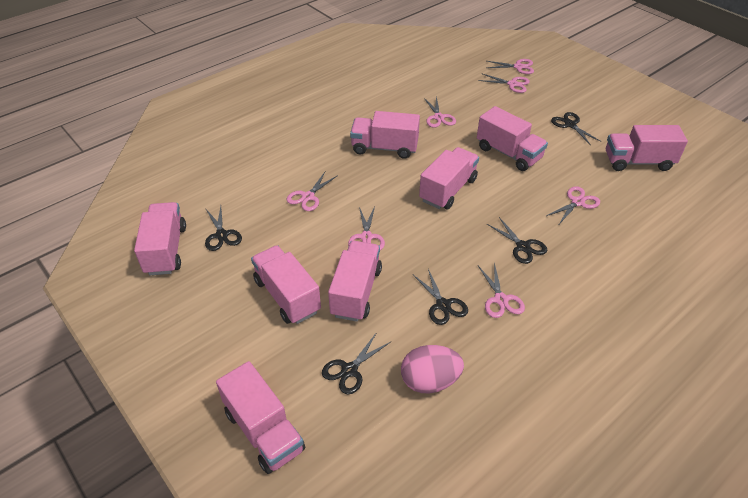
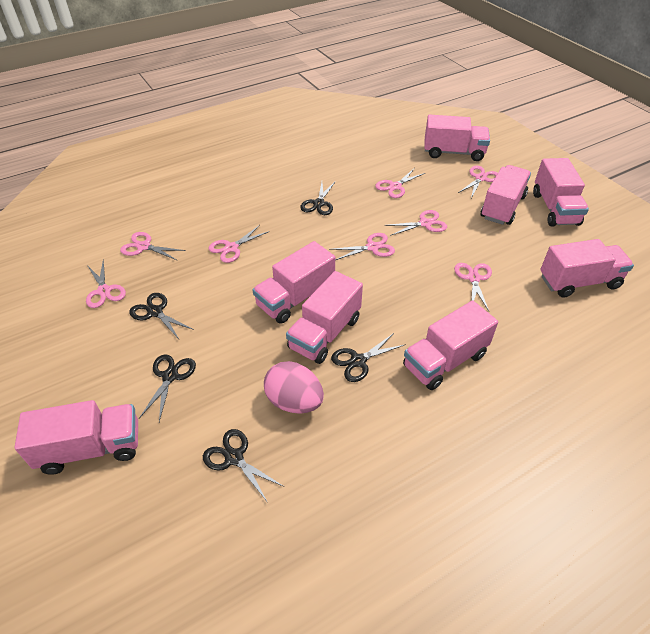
pink scissors: [287,172,338,211] [348,207,385,250] [424,96,456,128] [478,73,530,93] [478,262,525,318] [487,59,534,74] [546,186,600,224] = 7 -> [86,259,126,308] [120,232,186,261] [209,225,270,263] [329,233,395,260] [375,168,425,198] [384,210,447,236] [454,263,492,311] [458,166,498,198] = 8

